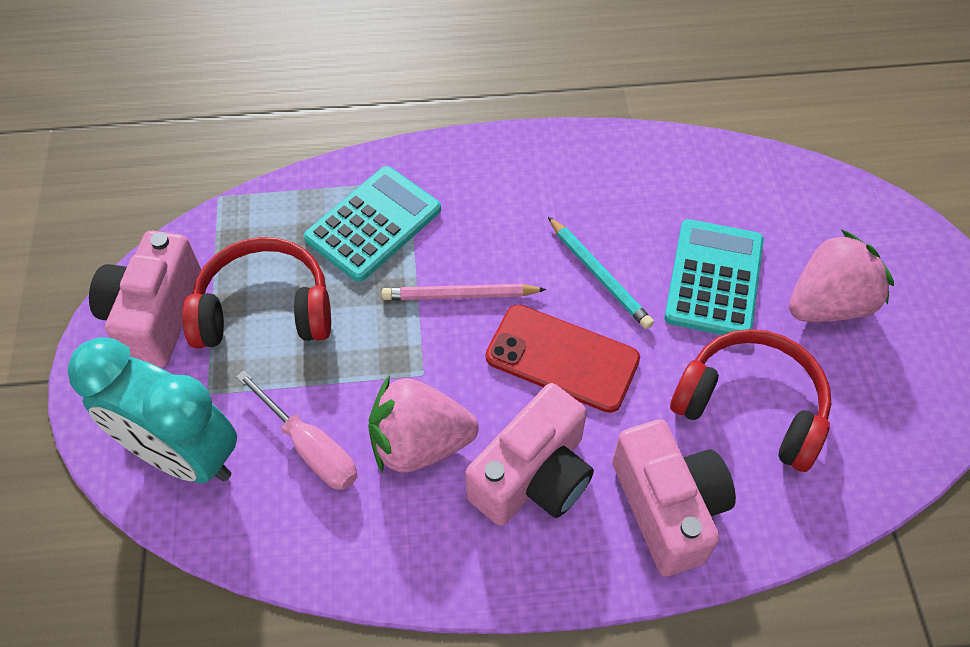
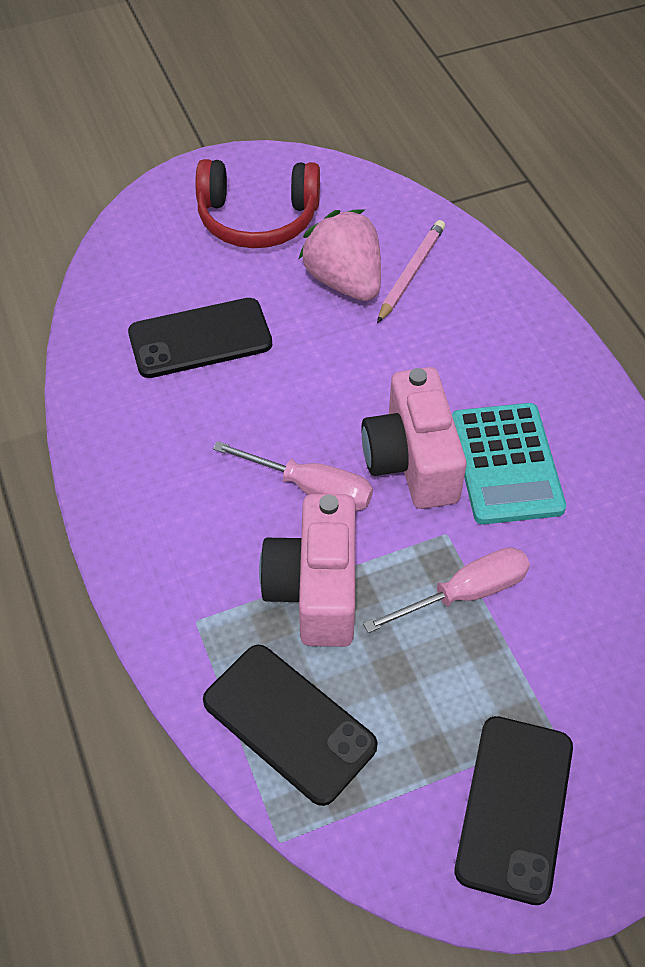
black phone: none = 0 -> [128,298,272,378] [203,645,378,806] [455,716,573,905] = 3
pink camera: [89,231,202,367] [465,383,594,526] [612,419,736,576] = 3 -> [259,494,355,647] [361,367,467,509] = 2
pink screwdriver: [236,370,358,490] = 1 -> [213,441,373,511] [363,547,530,633] = 2
pink strawberry: [368,375,478,473] [789,229,894,322] = 2 -> [299,209,381,301] = 1
red headphones: [182,237,331,349] [670,329,831,472] = 2 -> [195,159,320,248] = 1
red phone: [486,304,640,413] = 1 -> none = 0
turquoise calculator: [304,166,441,282] [665,219,764,335] = 2 -> [452,403,566,524] = 1
turquoise clock: [68,337,237,483] = 1 -> none = 0
turquoise pencil: [548,217,654,329] = 1 -> none = 0

